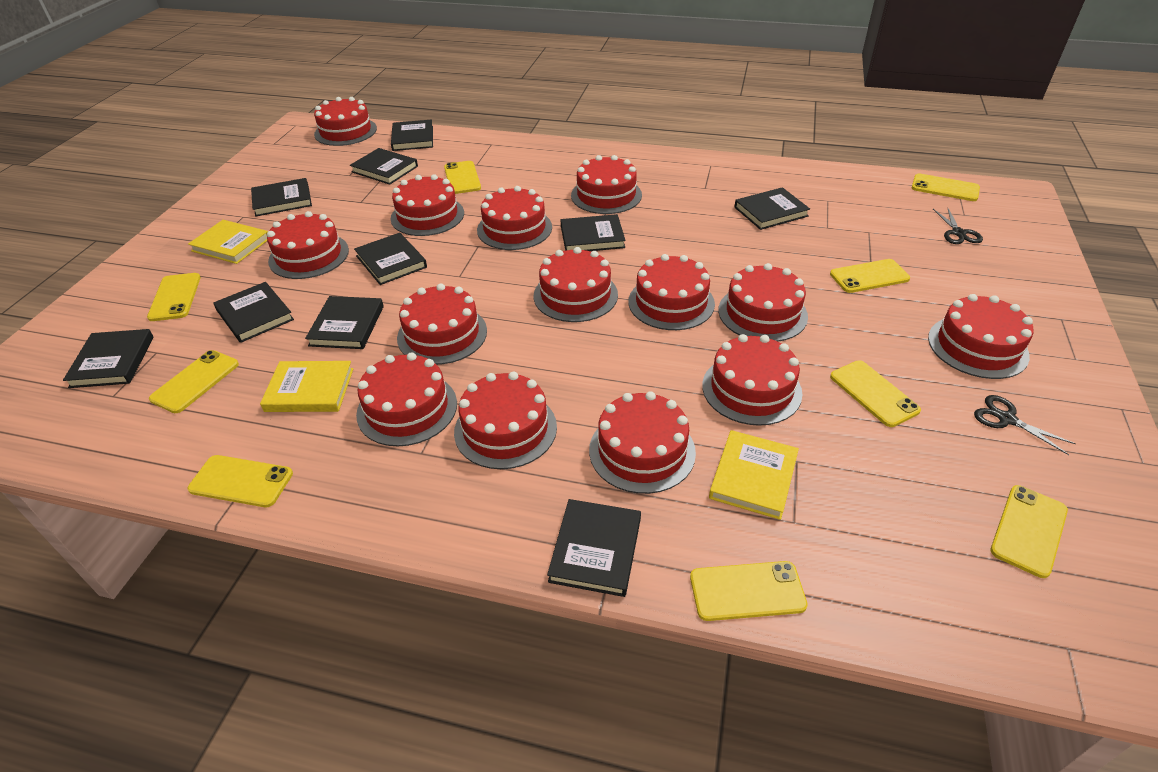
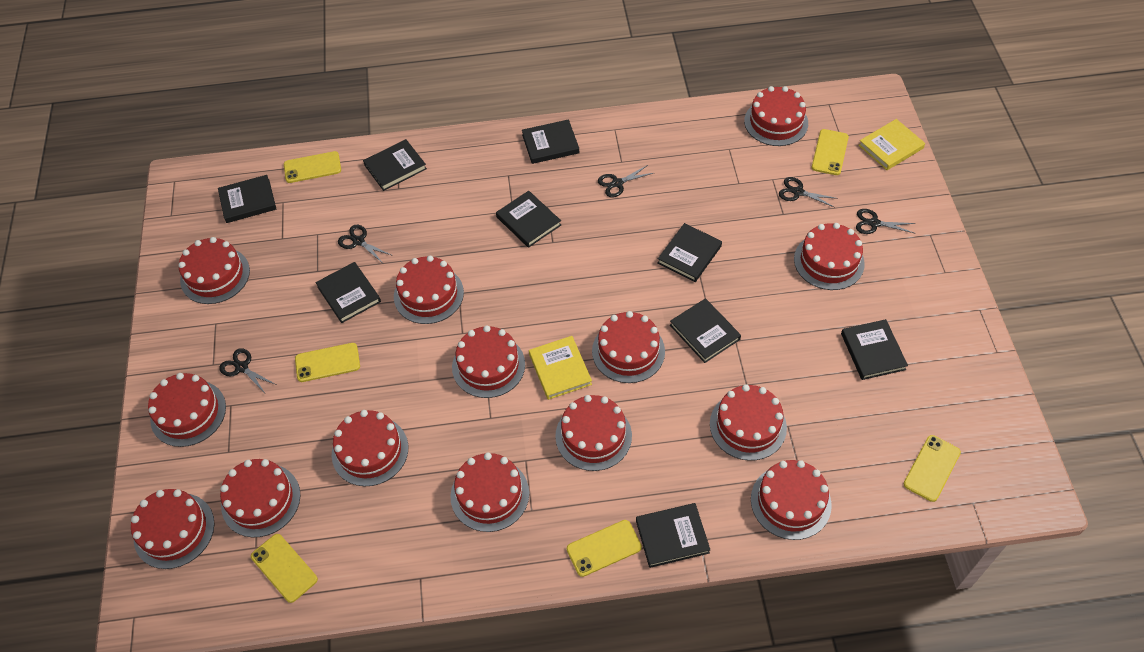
black book: [63,329,154,388] [213,282,294,343] [251,178,312,217] [305,296,384,349] [350,148,418,185] [354,233,427,285] [391,120,433,151] [547,499,641,597] [561,214,626,251] [734,187,810,230] = 10 -> [218,175,276,223] [316,262,381,323] [363,139,427,191] [496,191,561,248] [522,119,579,164] [636,503,710,568] [658,223,722,282] [670,298,741,363] [841,319,908,380] = 9
black scissors: [933,208,983,244] [974,395,1076,455] = 2 -> [219,348,275,393] [338,225,393,262] [598,165,653,198] [779,177,838,207] [856,209,916,234] = 5
yellow book: [188,220,268,264] [260,361,353,412] [709,430,799,520] = 3 -> [529,336,592,400] [859,119,925,170] = 2
yellow phone: [147,273,201,321] [149,350,239,413] [187,455,293,507] [444,161,481,194] [690,561,808,621] [830,259,910,293] [830,360,921,427] [912,173,980,201] [990,485,1068,578] = 9 -> [251,534,318,603] [284,151,341,183] [295,343,360,382] [567,520,642,577] [812,129,849,175] [903,435,961,502] = 6

